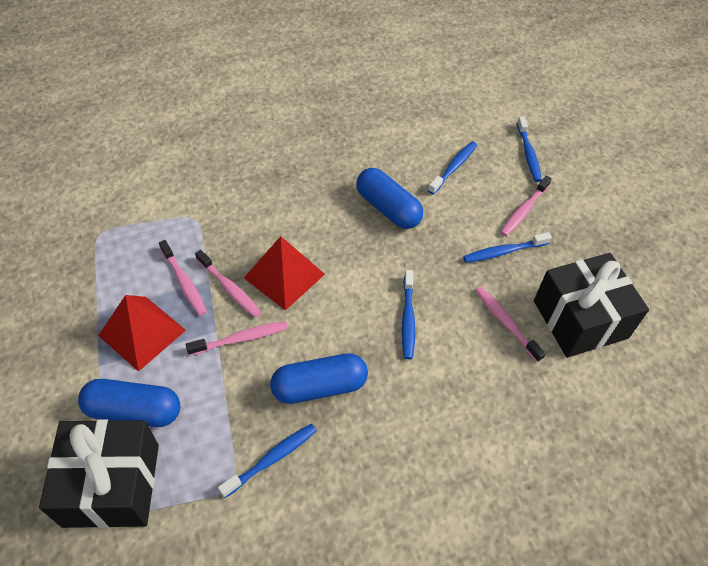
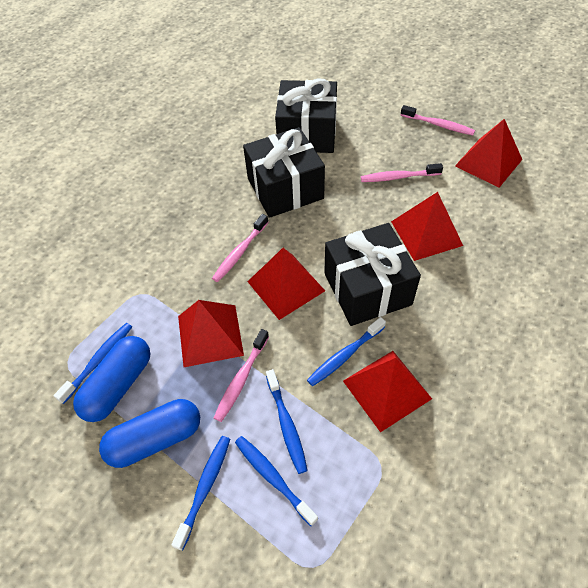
black gift: [39,419,159,528] [534,253,649,358] = 2 -> [243,127,325,218] [275,79,337,153] [324,223,421,326] = 3
blue capsule: [78,379,180,427] [270,353,368,404] [356,168,423,229] = 3 -> [73,336,150,422] [99,399,200,468] = 2
pink toothbrush: [159,240,207,316] [186,321,288,356] [195,250,262,318] [475,286,546,362] [500,176,552,236] = 5 -> [212,214,269,282] [214,329,269,422] [361,163,443,182] [401,105,475,135] = 4
red pyramid: [98,295,186,372] [244,236,325,311] = 2 -> [178,300,244,367] [247,248,325,320] [343,351,432,433] [391,192,463,261] [455,119,522,188] = 5

